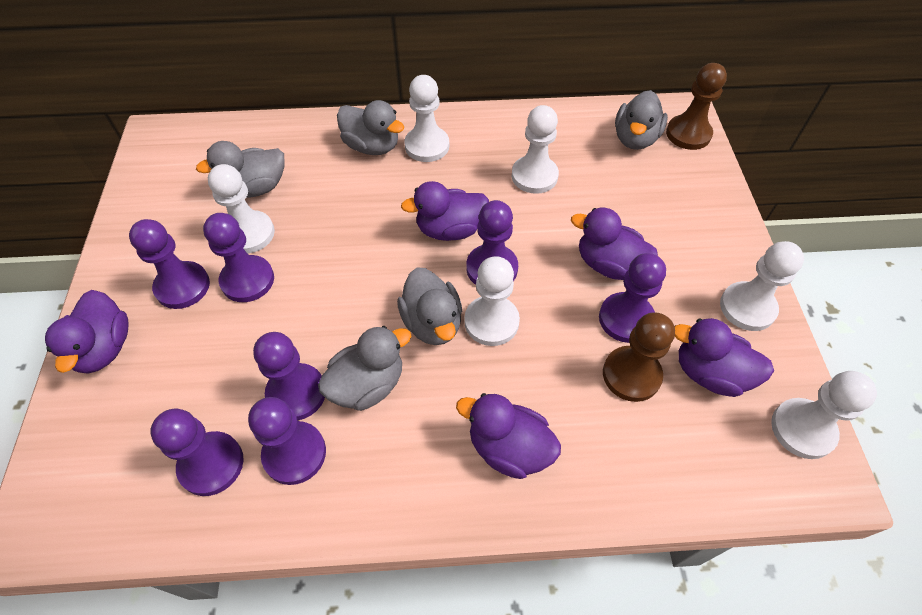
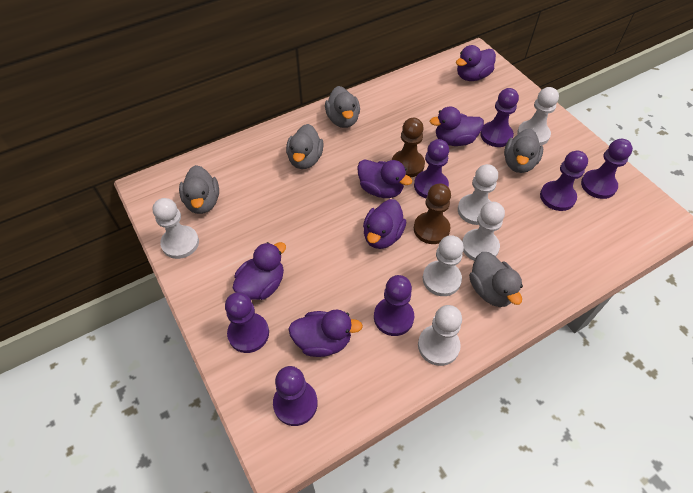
purple duck: [45,290,129,374] [401,181,489,241] [456,393,561,479] [571,208,658,280] [675,318,774,397] = 5 -> [233,242,286,300] [288,309,363,357] [357,159,412,198] [363,199,406,249] [430,106,484,146] [456,45,496,81] = 6

